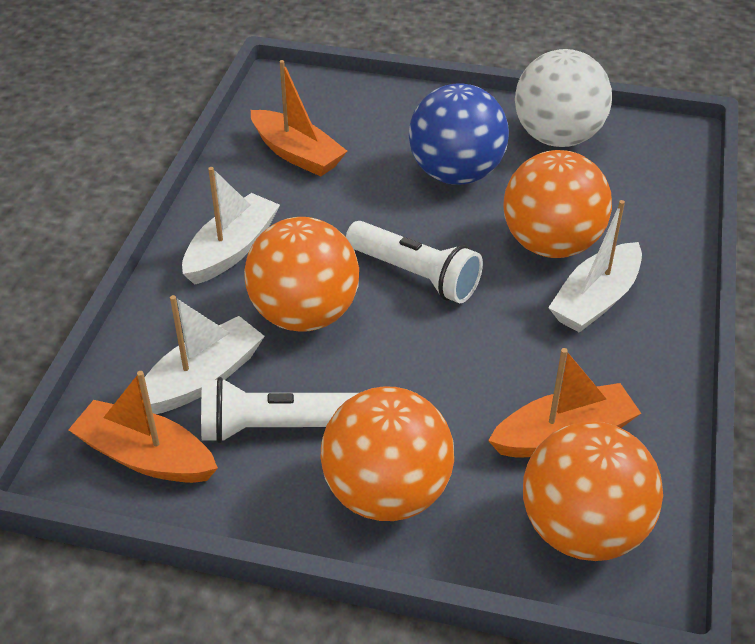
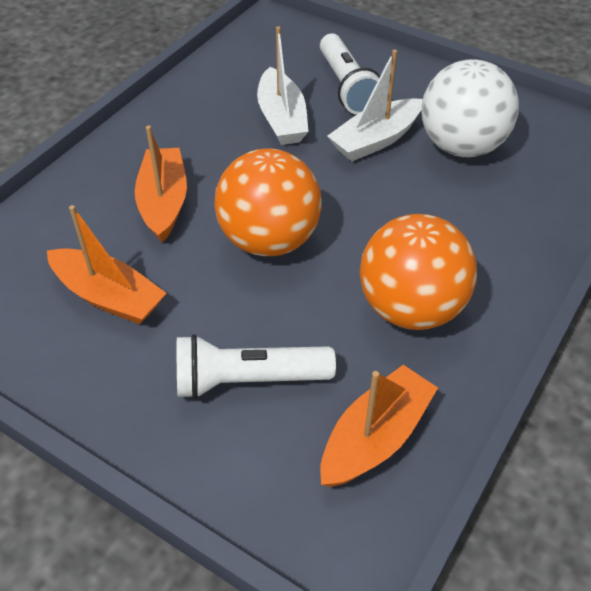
blue ball: [409,83,509,185] = 1 -> none = 0
orange ball: [244,217,359,332] [320,386,454,521] [503,150,612,258] [523,421,663,561] = 4 -> [214,148,322,256] [360,214,477,330] = 2
white boat: [145,295,265,414] [182,167,280,285] [548,200,642,333] = 3 -> [257,26,309,145] [327,50,423,161] = 2

